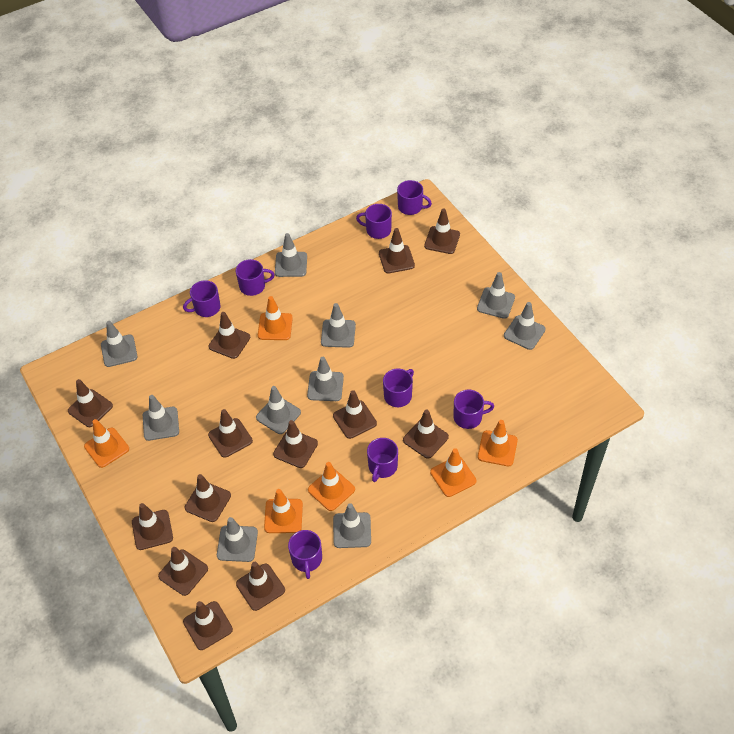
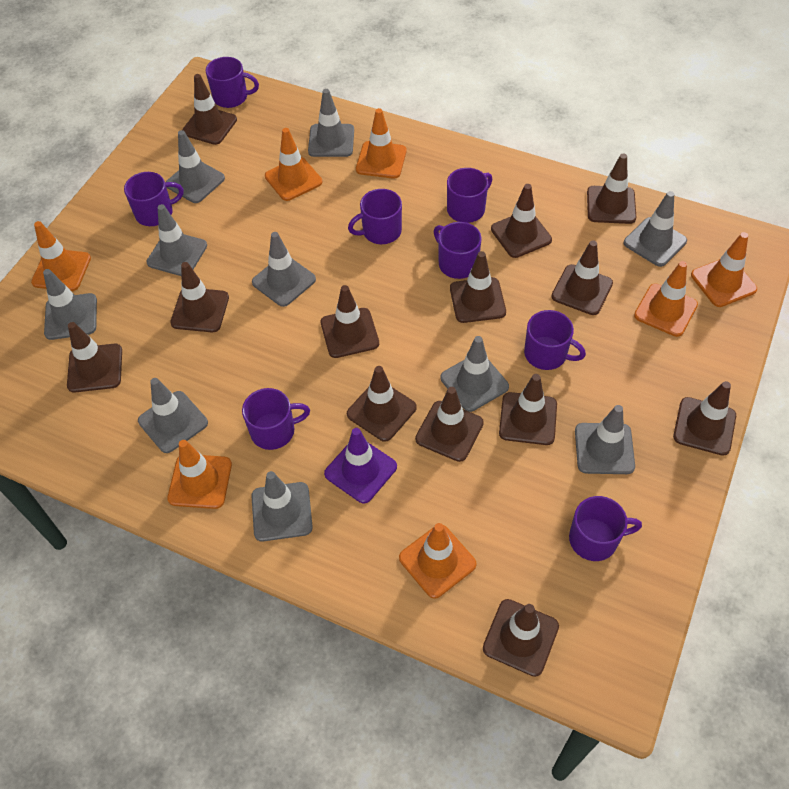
orange traffic cone: [84,419,129,468] [258,296,293,340] [264,489,303,533] [308,462,355,511] [430,448,476,497] [478,420,518,466] = 6 -> [31,221,91,291] [167,440,232,509] [265,128,322,201] [356,108,406,179] [399,523,477,599] [634,261,698,337] [691,232,757,307] = 7
purple traffic cone: none = 0 -> [324,428,397,503] = 1

